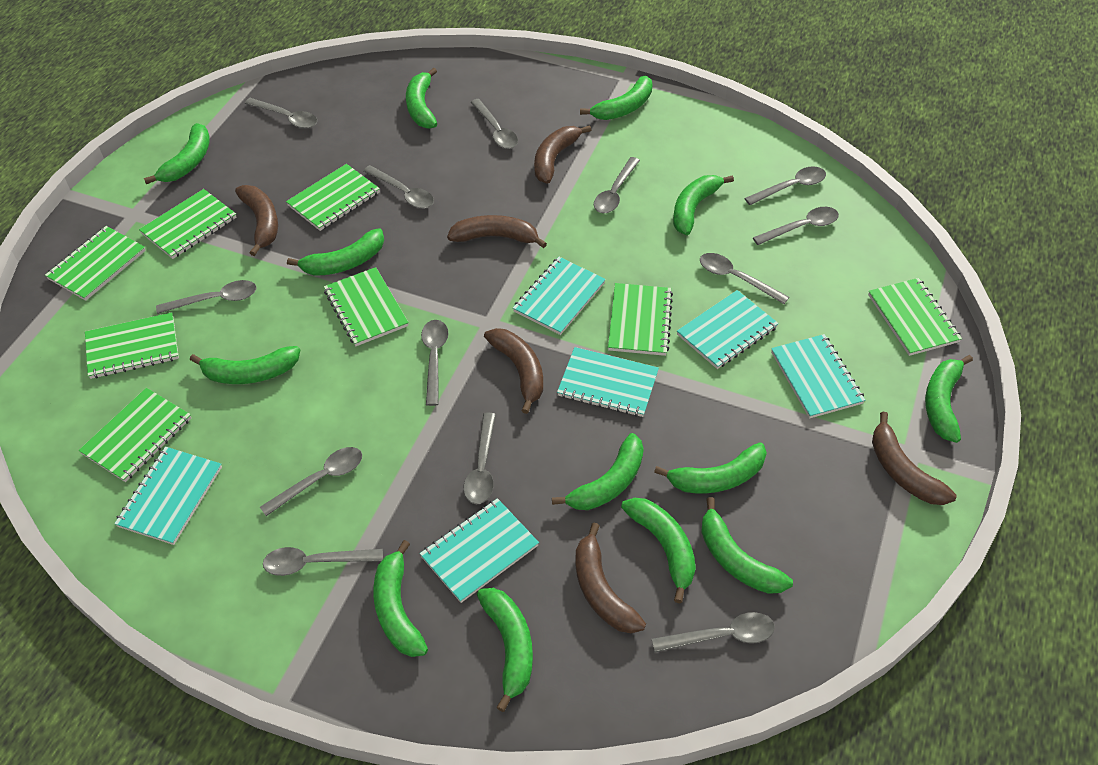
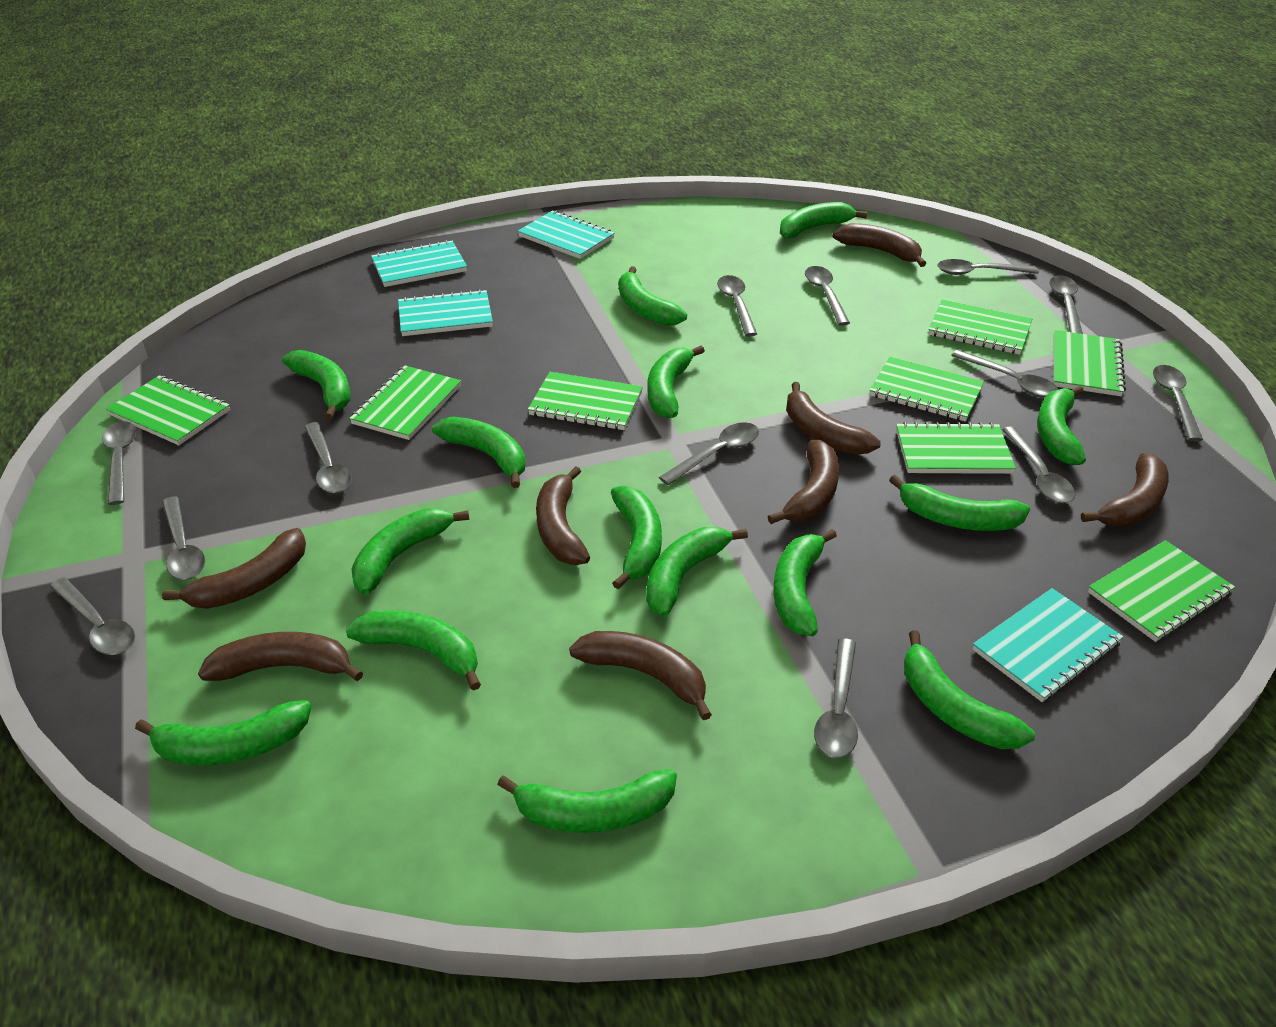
brown banana: [235,185,278,256] [447,215,547,248] [484,328,543,414] [534,125,591,184] [576,523,646,633] [872,412,956,505] = 6 -> [162,528,306,609] [198,632,363,681] [536,466,590,565] [569,631,712,720] [768,440,839,524] [786,382,881,455] [832,223,927,267] [1081,453,1169,527] = 8
green banana: [144,123,210,184] [190,346,300,384] [287,228,384,276] [373,540,428,657] [406,67,437,129] [477,588,533,712] [552,433,644,510] [580,75,653,120] [621,498,696,603] [654,443,767,493] [673,175,734,235] [701,497,793,594] [925,355,973,443] = 13 -> [135,700,311,765] [282,350,350,420] [346,610,481,690] [351,508,469,595] [432,416,525,488] [497,769,677,833] [611,486,662,589] [619,266,687,325] [646,527,748,617] [648,346,705,418] [774,529,837,636] [780,202,867,238] [889,475,1030,531] [904,630,1035,749] [1037,385,1086,465] = 15
turquoise notebook: [114,447,222,545] [420,498,539,603] [513,257,606,335] [557,347,659,417] [677,290,779,369] [771,334,865,419] = 6 -> [371,240,467,287] [398,289,493,336] [518,210,615,259] [972,588,1123,702] = 4

